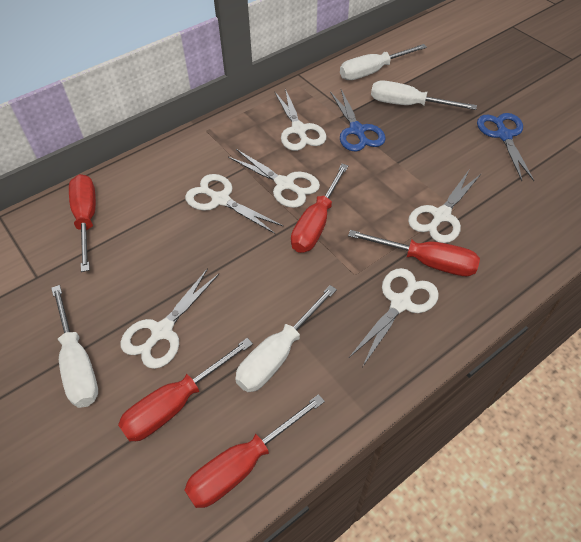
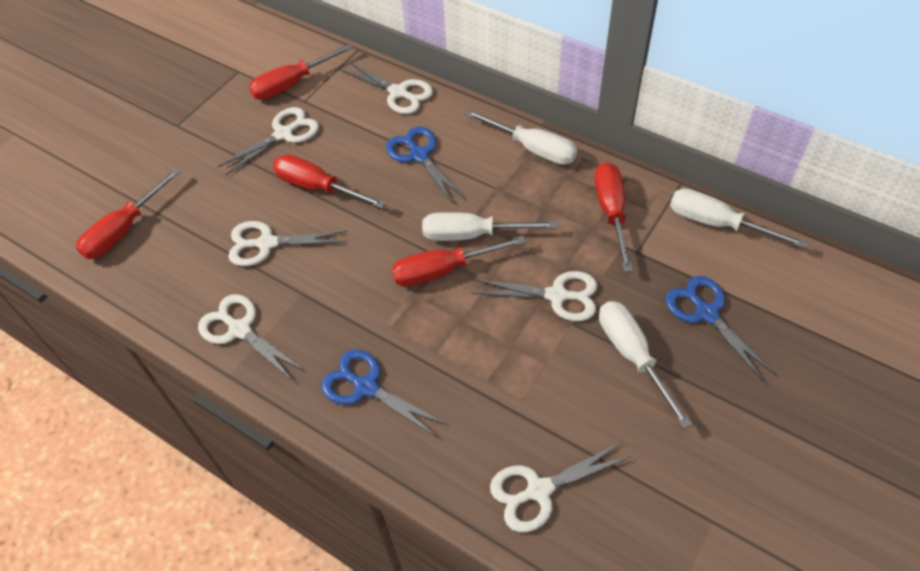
blue scissors: [330,89,386,151] [477,113,534,181] = 2 -> [321,349,447,438] [386,126,466,204] [665,276,776,382] = 3

